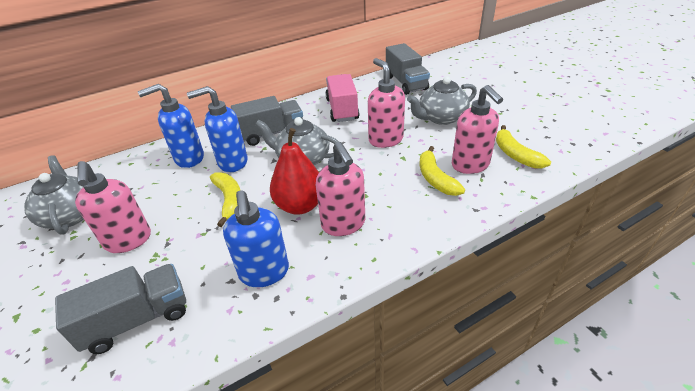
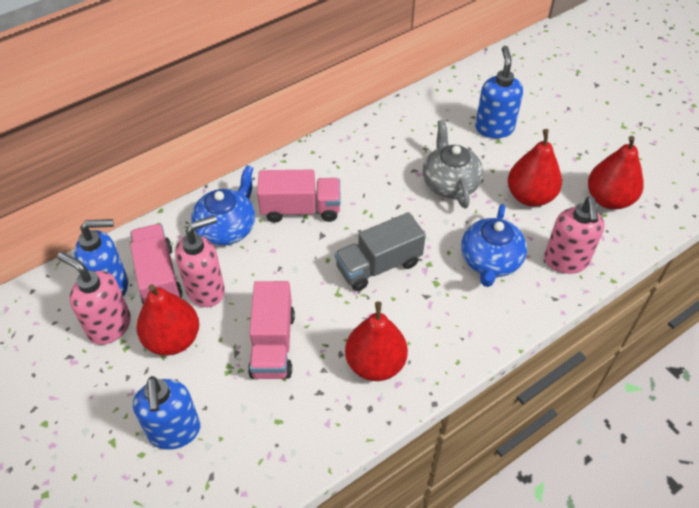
blue teapot: none = 0 -> [191,165,255,246] [461,204,527,287] = 2
grey teapot: [24,155,84,235] [255,117,339,165] [407,77,477,125] = 3 -> [423,120,483,208] = 1
grey truck: [55,264,186,354] [231,96,303,146] [386,43,430,95] = 3 -> [335,212,426,291] = 1
pink soap dispenser: [75,161,151,253] [316,142,365,236] [368,58,405,148] [452,85,503,174] = 4 -> [57,252,131,345] [175,215,225,307] [544,197,604,274] = 3
pink truck: [325,74,359,122] = 1 -> [130,224,183,304] [248,281,295,379] [257,170,341,223] = 3
red pear: [270,128,319,215] = 1 -> [136,284,199,356] [345,301,408,381] [508,129,562,207] [588,136,644,210] = 4
yellow banana: [210,172,240,227] [420,146,465,196] [496,125,551,168] = 3 -> none = 0

